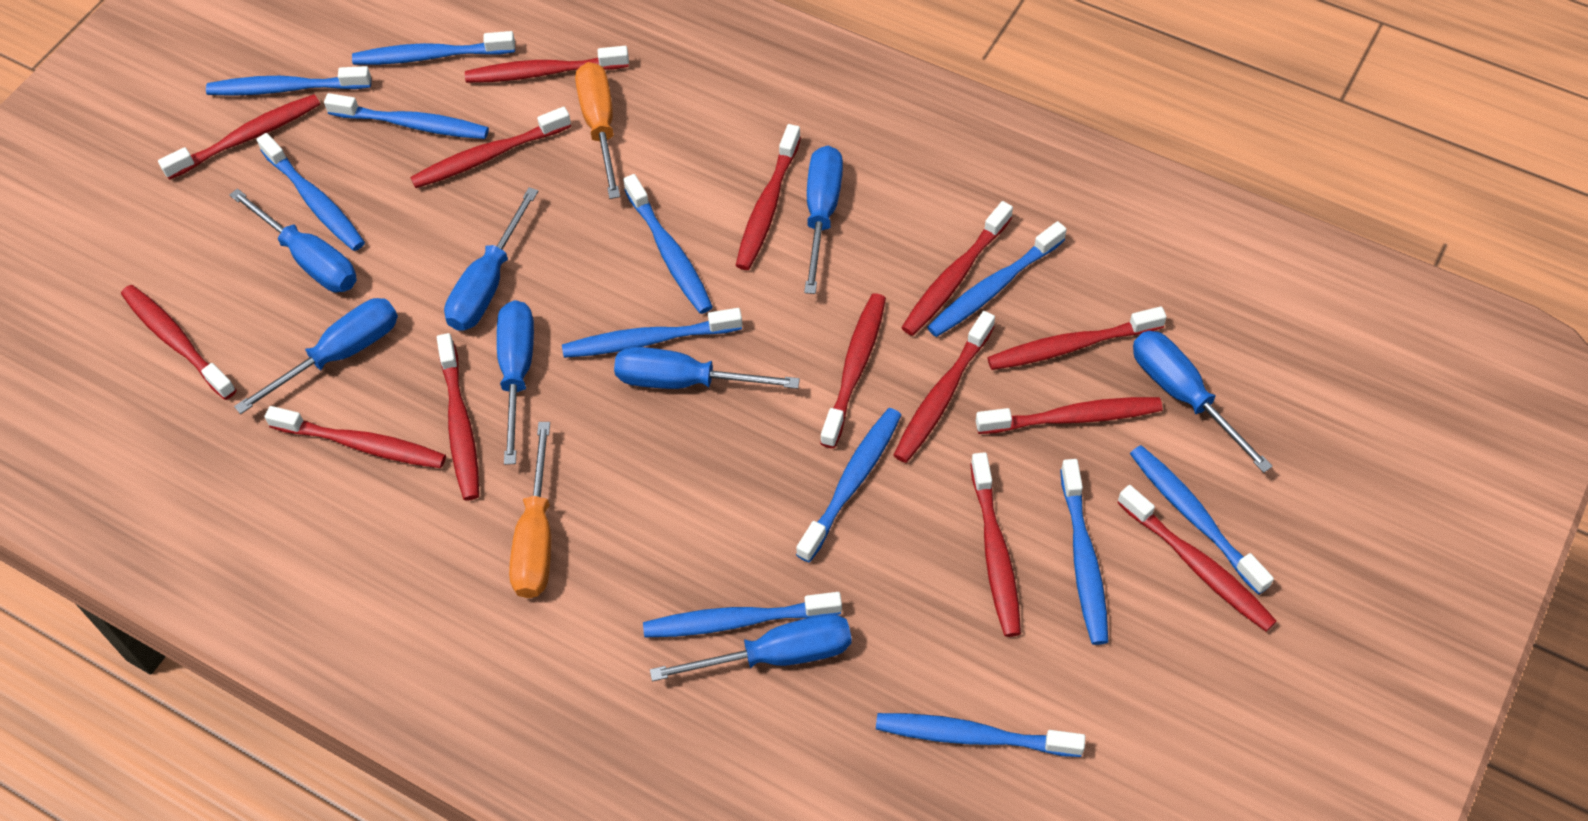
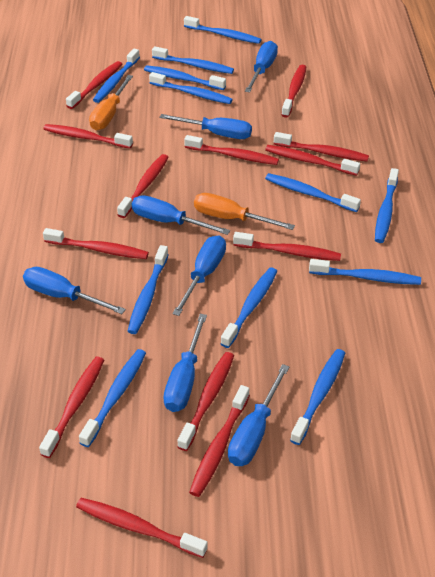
blue screwdriver: [230,188,357,293] [234,298,398,414] [444,187,538,331] [497,300,534,465] [614,347,800,389] [650,614,852,681] [804,146,843,294] [1133,331,1273,473] = 8 -> [23,267,126,314] [132,195,230,235] [159,114,252,139] [163,314,207,412] [172,235,226,316] [228,364,289,466] [245,41,278,92] = 7
red toothbrush: [121,285,236,400] [158,94,320,180] [264,406,446,468] [410,107,571,188] [437,333,479,500] [465,46,629,83] [735,124,801,270] [820,293,886,448] [893,311,995,463] [901,201,1013,336] [970,452,1021,637] [976,397,1162,434] [987,306,1167,370] [1117,485,1277,632] = 14 -> [39,357,104,458] [43,228,149,259] [44,124,133,148] [66,61,122,109] [76,498,208,558] [117,154,169,218] [177,352,234,451] [184,135,279,165] [189,385,250,497] [233,232,341,261] [265,145,360,176] [274,132,369,161] [281,65,306,118] = 13

